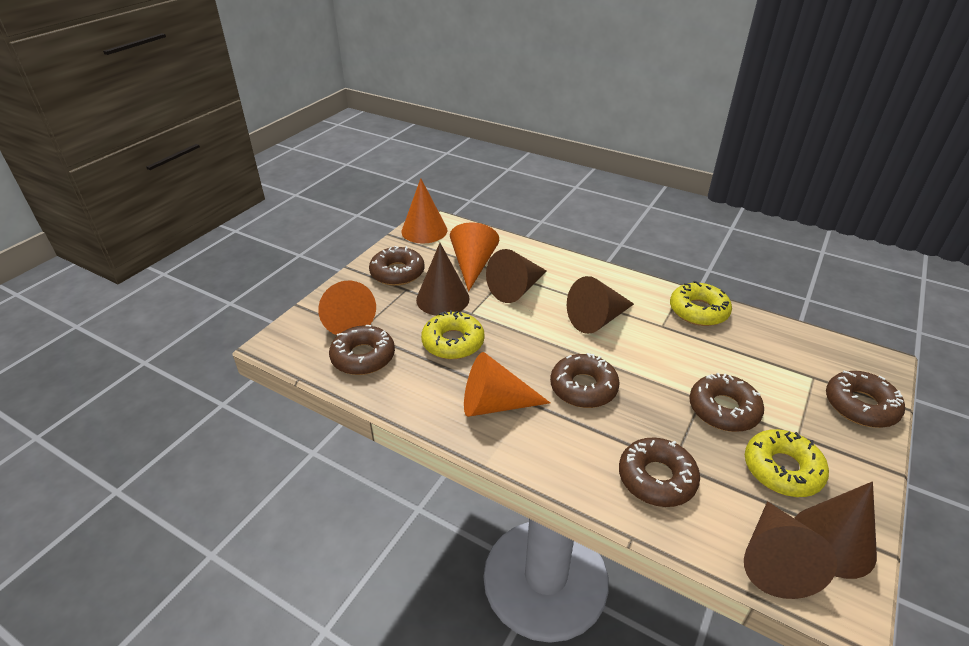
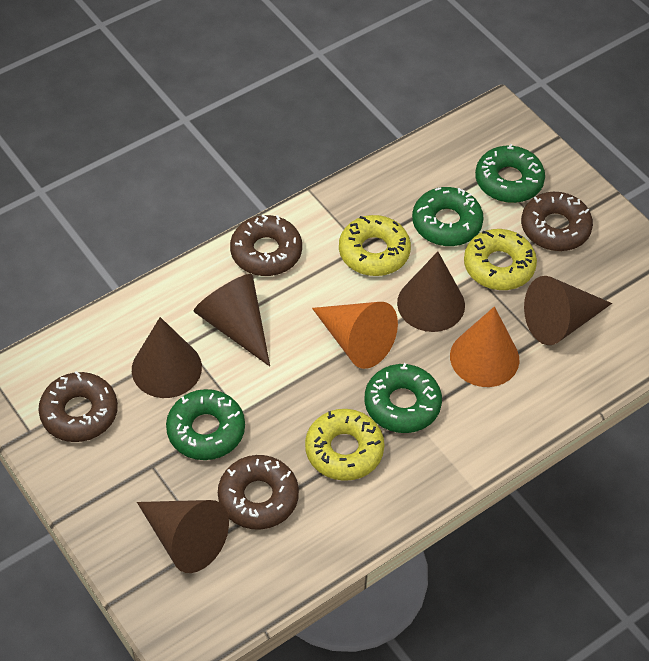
brown donut: [329,325,395,375] [369,246,424,286] [550,353,620,408] [619,438,700,507] [689,373,764,432] [826,371,905,428] = 6 -> [38,371,118,442] [218,455,299,530] [230,215,302,276] [521,192,593,251] = 4
green donut: none = 0 -> [166,389,245,460] [365,363,442,433] [412,187,484,246] [475,144,545,203] = 4
orange cone: [318,281,376,335] [401,178,448,244] [450,222,499,292] [464,352,550,417] = 4 -> [312,302,398,369] [450,306,519,387] = 2

